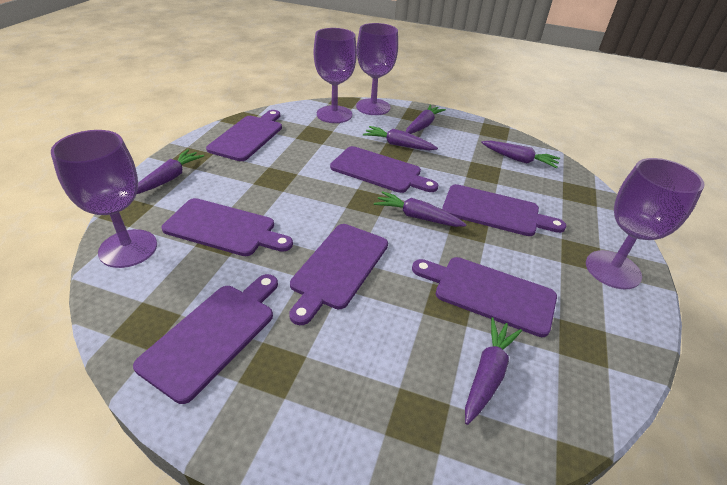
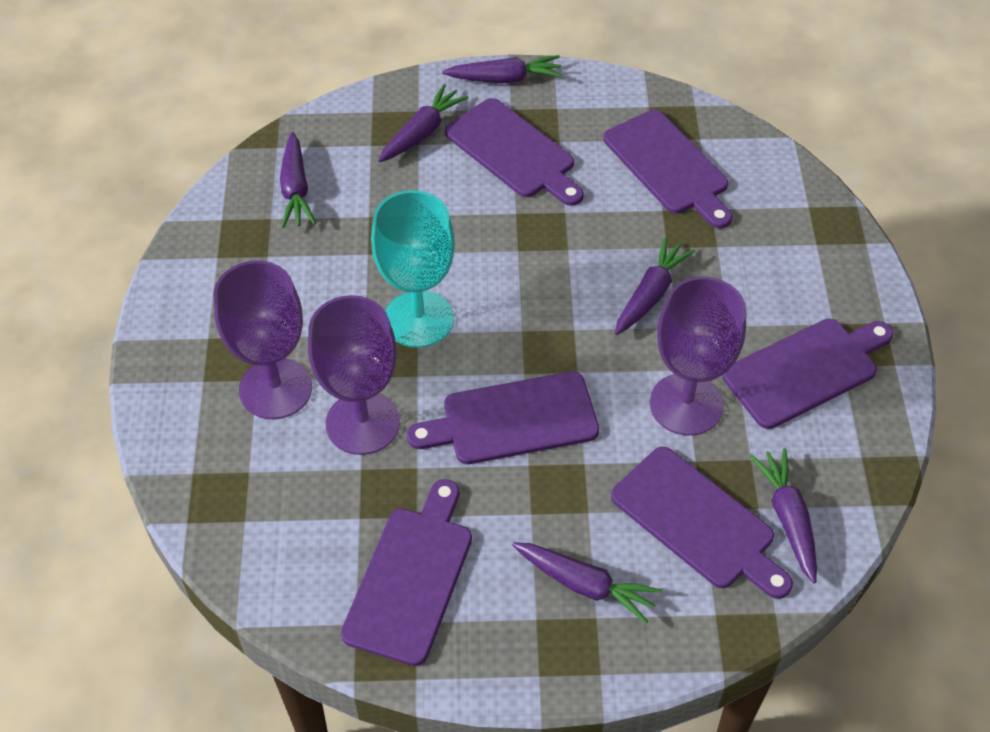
purple cutting board: [133,274,278,404] [162,198,293,256] [206,110,282,161] [289,224,388,325] [330,146,438,193] [412,257,557,337] [442,184,566,236] = 7 -> [341,479,472,666] [407,371,599,464] [445,98,584,206] [603,110,732,228] [611,447,793,599] [722,319,893,429] = 6
purple goblet: [51,130,157,268] [314,28,357,123] [356,23,398,115] [586,158,704,289] = 4 -> [213,260,312,419] [308,295,400,455] [650,276,746,436] = 3
turquoise goblet: none = 0 -> [371,190,455,348] = 1

